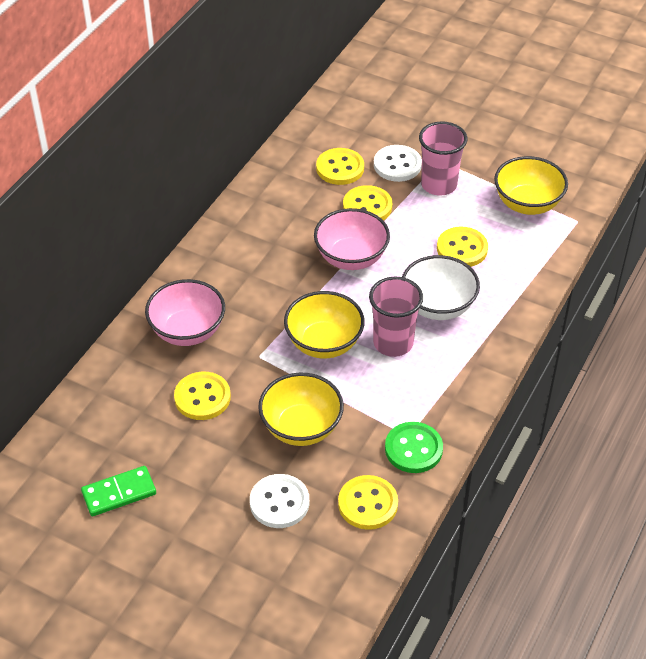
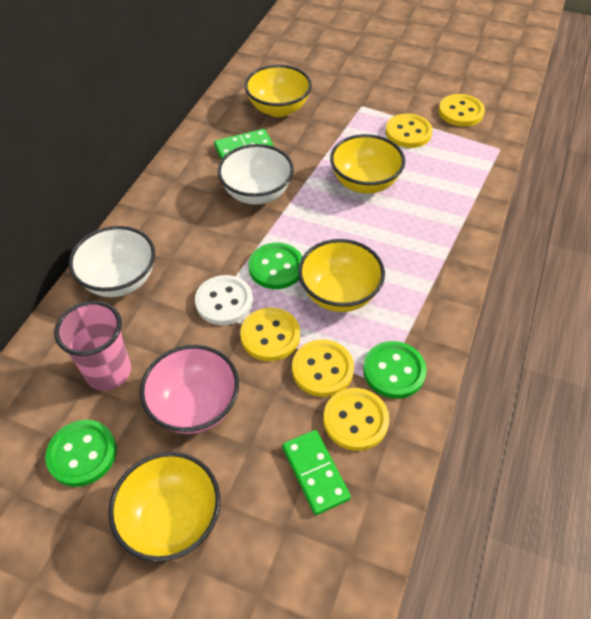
green button: [385,422,443,473] = 1 -> [45,420,116,487] [249,243,302,289] [363,341,427,399] = 3
green domino: [81,466,156,516] = 1 -> [214,129,273,159] [282,430,351,515] = 2
pink bowl: [145,279,225,346] [314,208,390,270] = 2 -> [140,345,239,434] = 1
pink cup: [369,277,423,357] [419,121,467,196] = 2 -> [54,301,131,391] = 1
white bowl: [402,255,480,320] = 1 -> [69,226,155,297] [218,144,294,205] = 2
white button: [250,474,309,528] [374,145,422,182] = 2 -> [195,275,253,325] = 1
yellow bowl: [258,373,344,446] [284,291,365,358] [494,156,568,215] = 3 -> [108,452,220,562] [244,65,312,117] [298,239,385,312] [330,134,405,194] = 4

